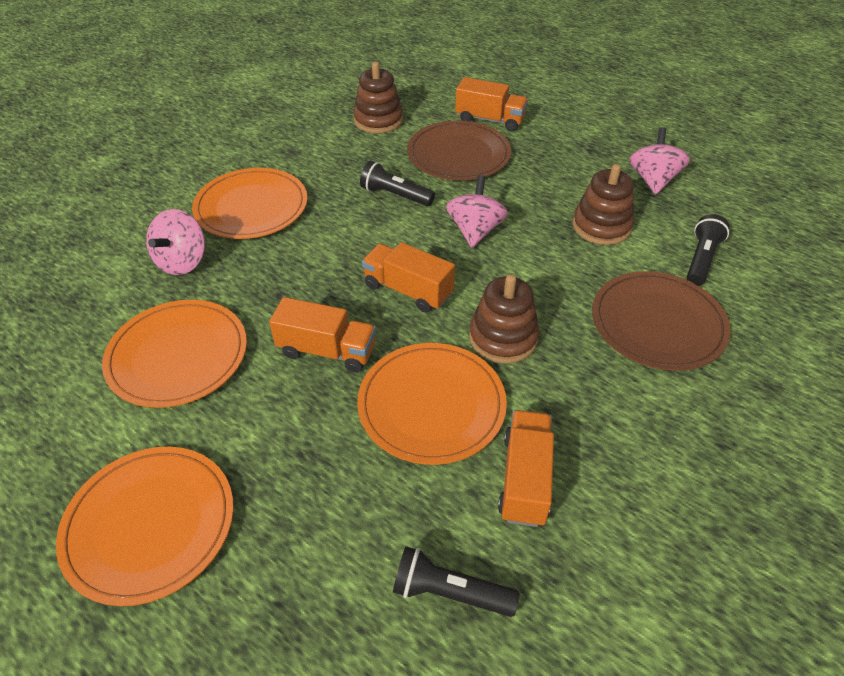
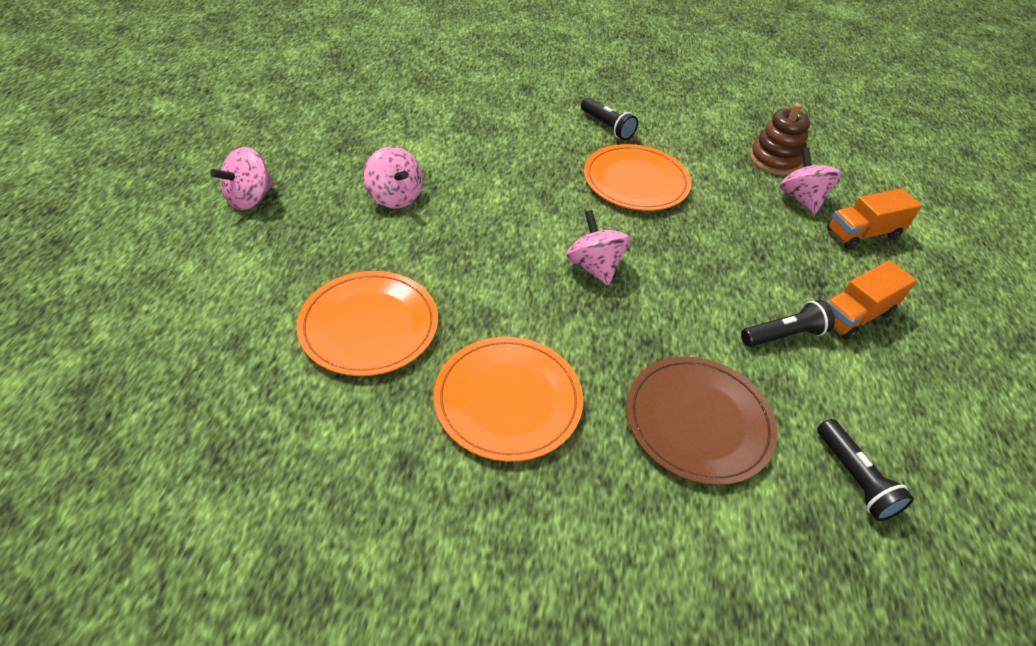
brown plate: [407,120,511,181] [592,271,731,371] = 2 -> [626,357,778,485] = 1
brown stacking toy: [353,62,403,134] [469,274,539,364] [572,164,634,245] = 3 -> [750,103,810,175] = 1
orange plate: [56,447,234,606] [102,300,247,408] [192,168,308,239] [357,343,507,465] = 4 -> [297,271,438,376] [434,337,583,462] [584,144,692,211] = 3
orange truck: [269,297,376,373] [362,242,455,313] [455,77,528,131] [498,410,554,527] = 4 -> [826,260,917,340] [827,188,922,250] = 2
pink spinning top: [146,209,205,275] [446,175,508,248] [629,128,690,194] = 3 -> [210,147,274,210] [364,146,423,208] [566,210,630,286] [780,148,842,214] = 4

